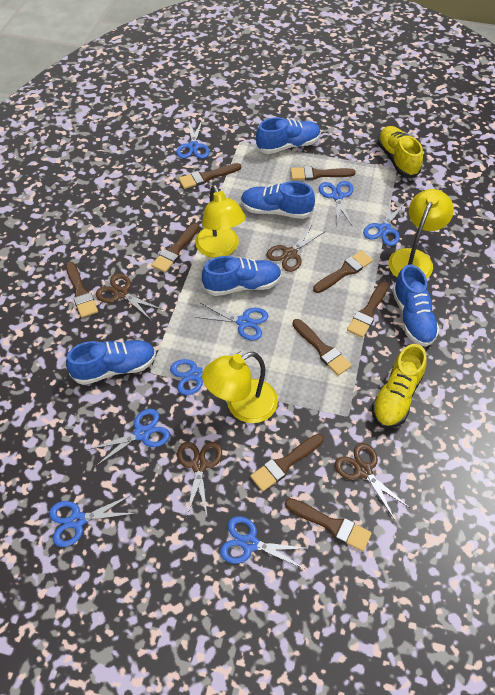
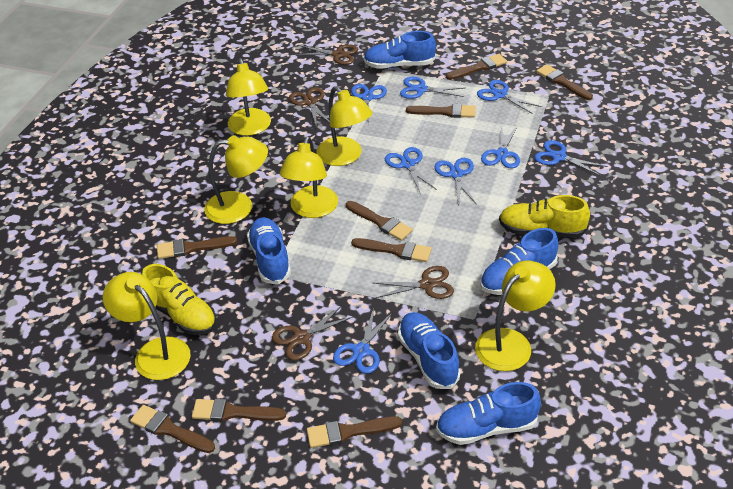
yellow lamp: [195,185,245,258] [202,352,278,423] [388,189,454,279] = 3 -> [103,272,190,380] [204,135,268,224] [226,58,271,136] [280,136,338,218] [316,86,373,166] [475,261,556,371] = 6

